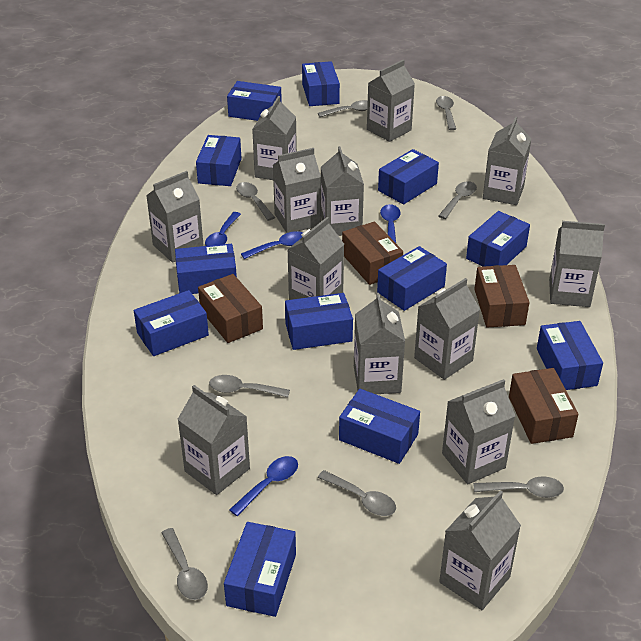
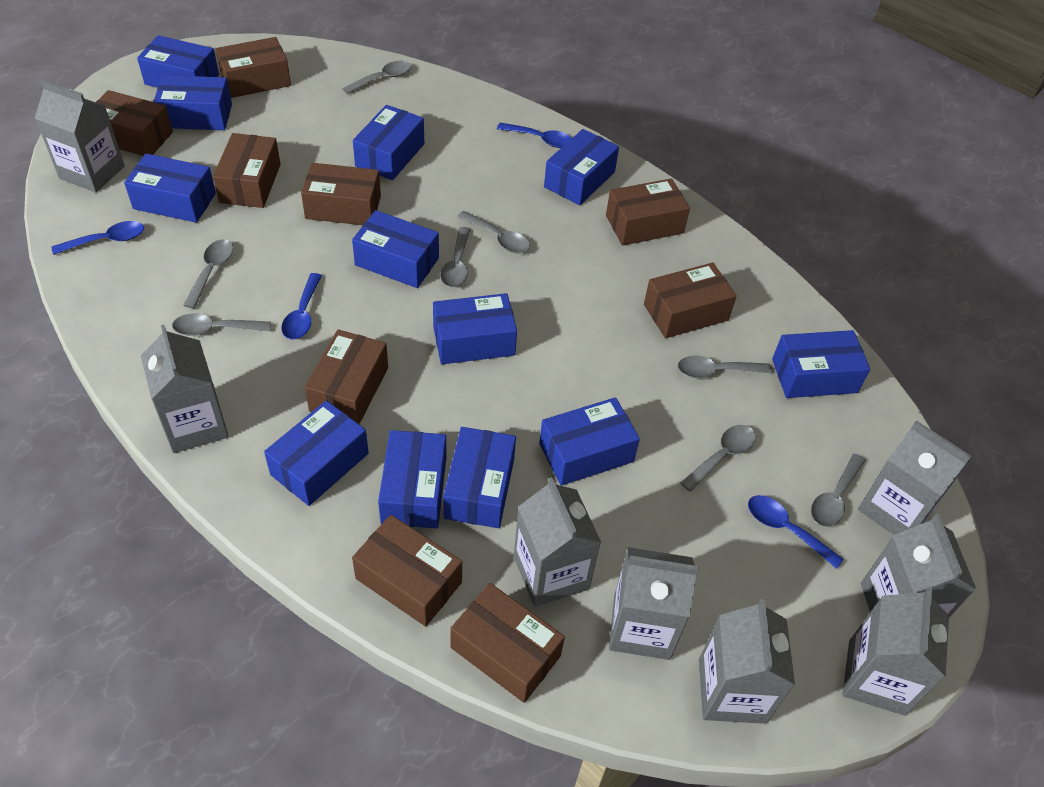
brown box: [198,274,263,343] [342,221,403,285] [474,265,530,328] [509,368,579,444] = 4 -> [96,90,173,156] [213,133,281,208] [216,37,291,98] [301,163,381,225] [305,329,388,424] [352,515,462,627] [450,583,565,703] [606,179,690,245] [644,263,736,338] = 9
grey carton: [146,171,204,263] [177,385,250,495] [252,96,297,180] [273,148,321,233] [287,217,344,300] [321,146,364,236] [354,293,405,394] [367,60,415,142] [414,278,480,380] [439,490,521,610] [442,379,515,484] [483,117,531,205] [549,221,605,307] = 13 -> [35,80,125,192] [141,325,229,453] [514,477,601,607] [609,547,699,660] [699,599,795,724] [843,587,949,716] [858,420,971,535] [861,514,976,618] = 8

